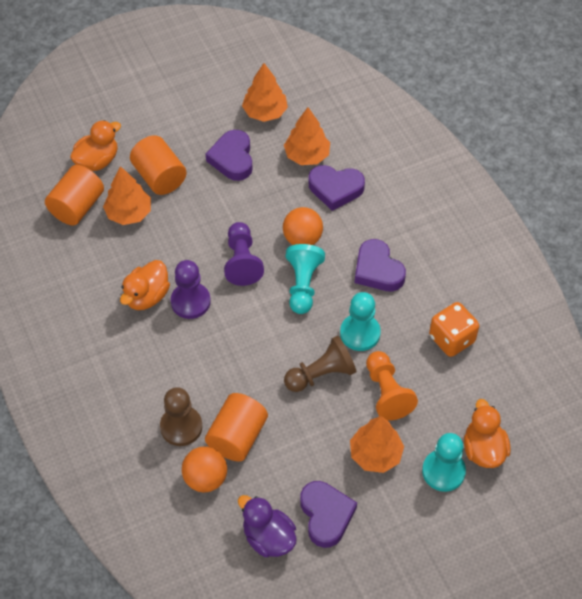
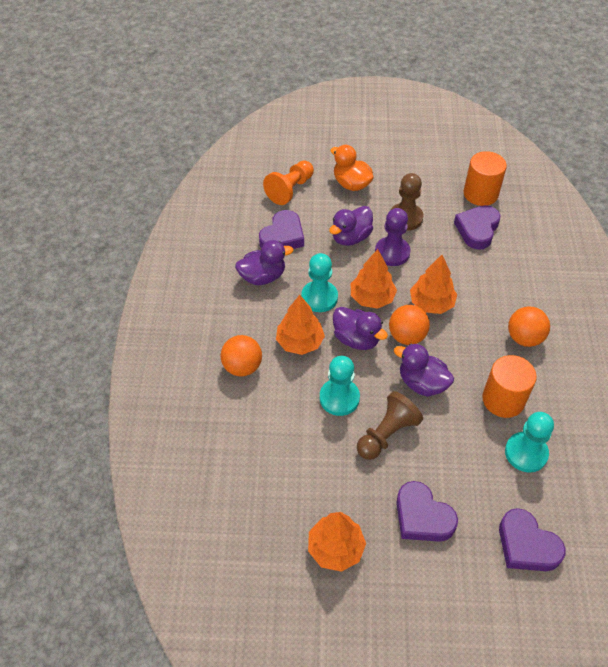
orange ball: [182,447,227,492] [283,207,323,245] = 2 -> [221,335,262,377] [389,305,430,345] [508,306,550,347] = 3
orange cylinder: [45,165,104,226] [130,135,186,195] [205,393,268,461] = 3 -> [464,151,507,206] [482,355,537,418] = 2
orange dice: [429,302,479,357] = 1 -> none = 0
orange duck: [70,120,121,171] [120,260,170,310] [464,399,510,468] = 3 -> [331,145,374,191] = 1
purple duck: [238,495,297,557] = 1 -> [235,240,293,285] [329,206,373,246] [333,307,388,350] [394,344,454,397] = 4
purple pawn: [171,260,211,319] [224,222,264,286] = 2 -> [375,208,411,266] = 1

